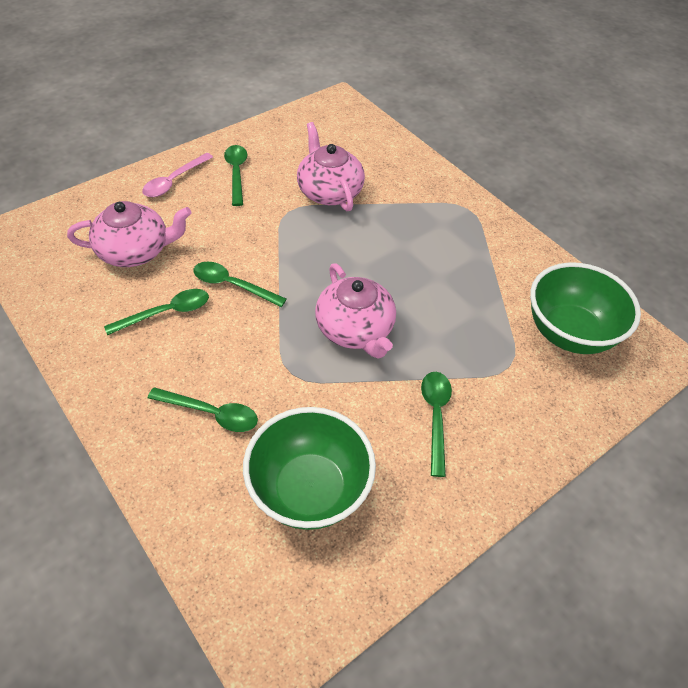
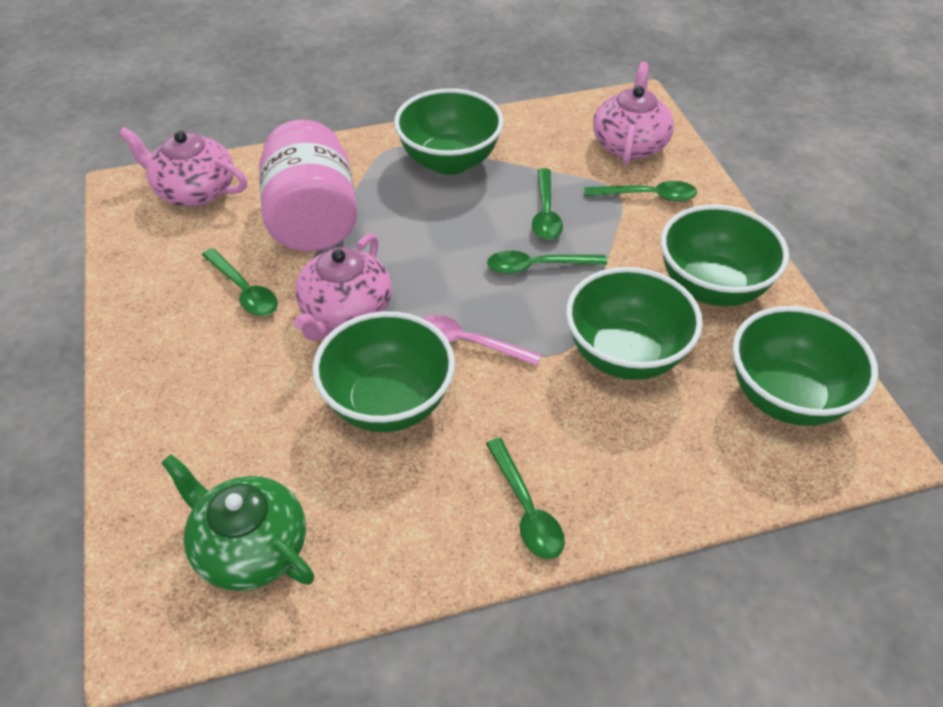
green bowl: [243,407,376,530] [530,263,641,354] = 2 -> [312,311,455,432] [394,88,504,175] [566,267,703,380] [660,204,789,306] [732,306,878,426] = 5
green teapot: none = 0 -> [161,454,315,591] = 1
pink jar: none = 0 -> [259,119,357,251] = 1

